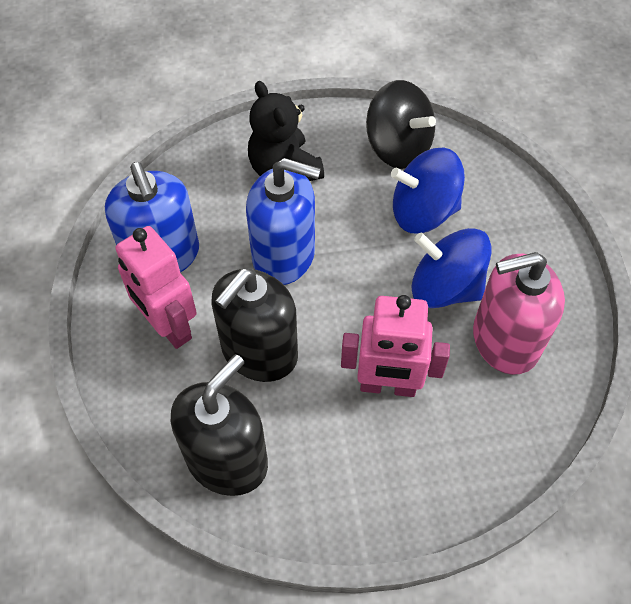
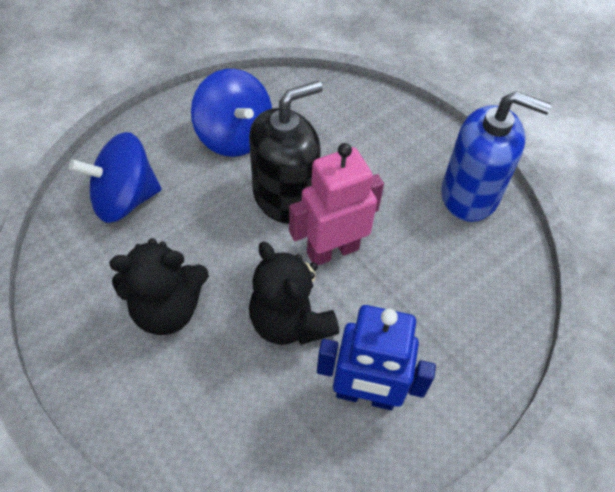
black soap dispenser: [171,354,268,496] [211,268,298,382] = 2 -> [249,81,323,224] = 1
black spinning top: [366,80,436,169] = 1 -> none = 0
black teddy bear: [248,81,324,181] = 1 -> [109,238,209,335] [249,242,339,345] = 2
blue robot: none = 0 -> [317,305,436,410] = 1
blue soap dispenser: [105,162,199,273] [246,158,321,285] = 2 -> [441,91,552,222] = 1
pink robot: [115,226,197,349] [341,295,450,397] = 2 -> [289,143,384,265] = 1
pink soap dispenser: [473,252,565,375] = 1 -> none = 0

